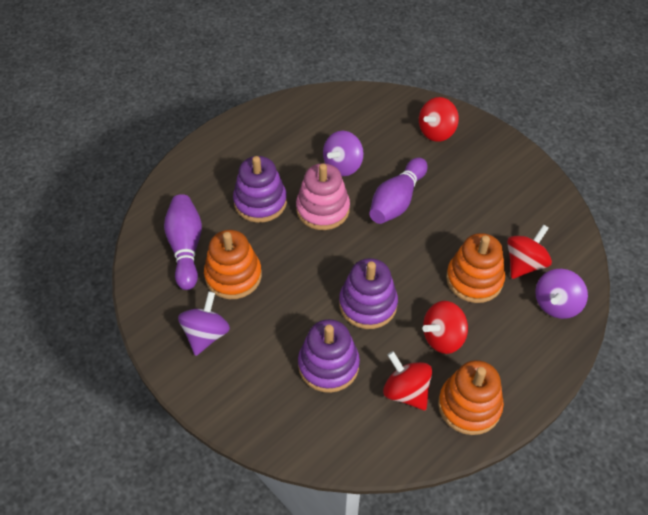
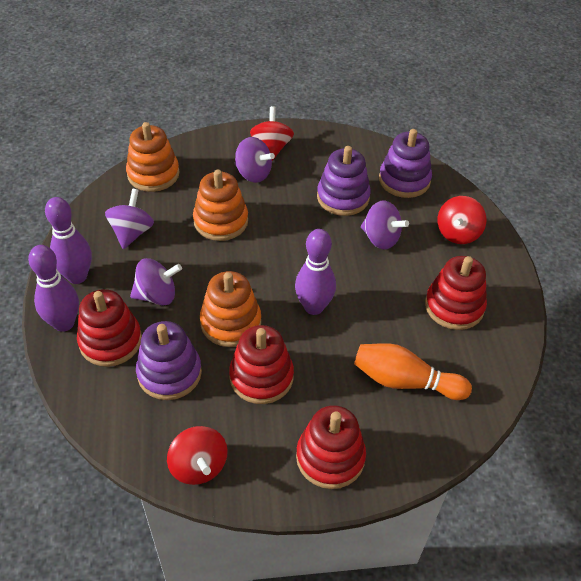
orange bowling pin: none = 0 -> [354,343,472,400] = 1
pink stacking toy: [296,163,350,230] = 1 -> none = 0
purple bowling pin: [164,194,202,290] [369,158,427,224] = 2 -> [28,245,79,332] [45,197,92,284] [295,229,336,315] = 3
purple spinning top: [178,291,230,356] [323,131,364,176] [535,269,588,319] = 3 -> [105,189,154,249] [130,258,182,306] [234,137,275,183] [361,201,409,250] = 4
red spinning top: [383,351,432,410] [419,97,459,142] [423,301,468,354] [507,225,552,279] = 4 -> [167,426,228,485] [250,106,294,161] [438,196,486,244] = 3
red stacking toy: none = 0 -> [77,289,142,367] [229,325,294,404] [296,405,366,489] [425,256,487,330] = 4

